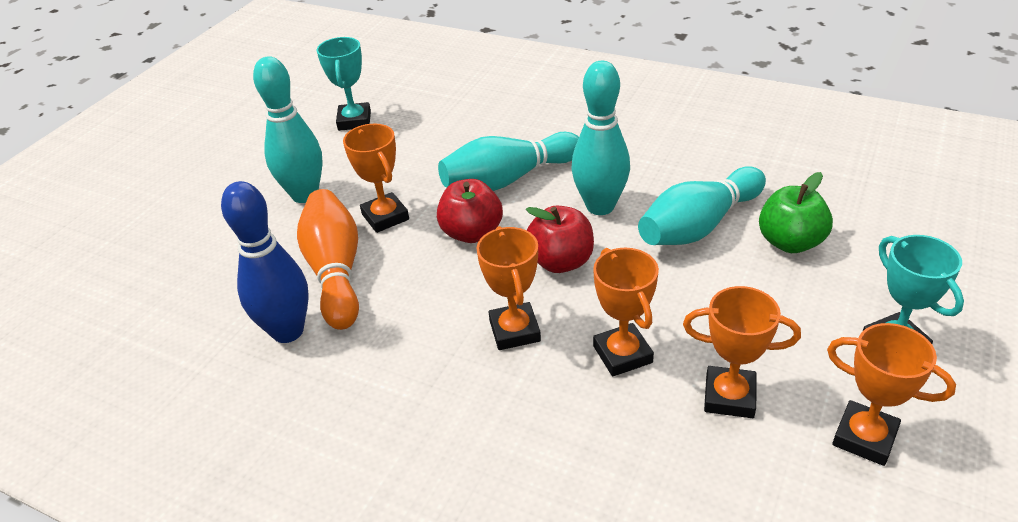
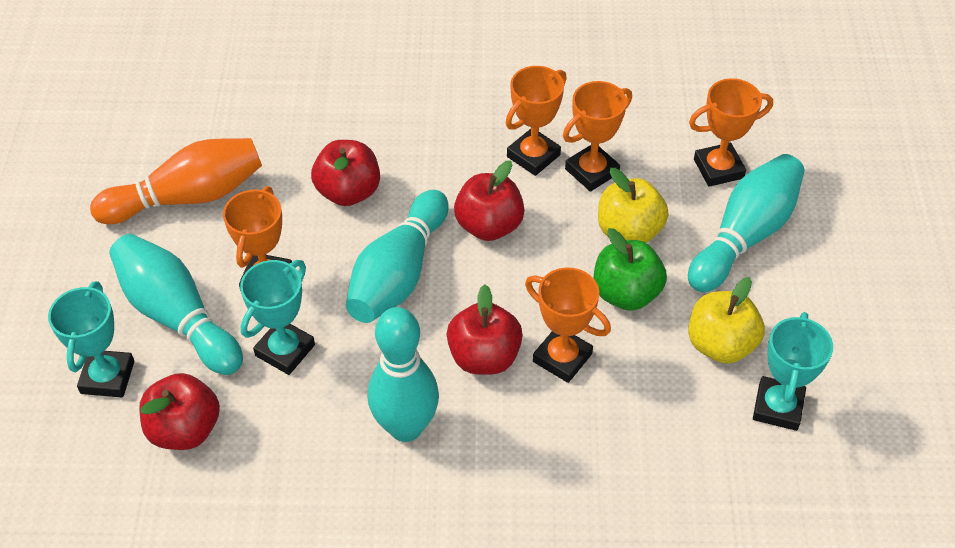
blue bowling pin: [221,181,309,343] = 1 -> none = 0
red apple: [437,179,503,243] [526,206,594,273] = 2 -> [139,373,220,450] [311,140,380,206] [447,285,523,375] [454,160,525,241] = 4
turquoise trophy: [317,37,371,131] [863,235,964,344] = 2 -> [48,281,134,397] [240,260,315,375] [753,312,833,431] = 3
yellow apple: none = 0 -> [598,168,668,243] [688,277,765,364] = 2

